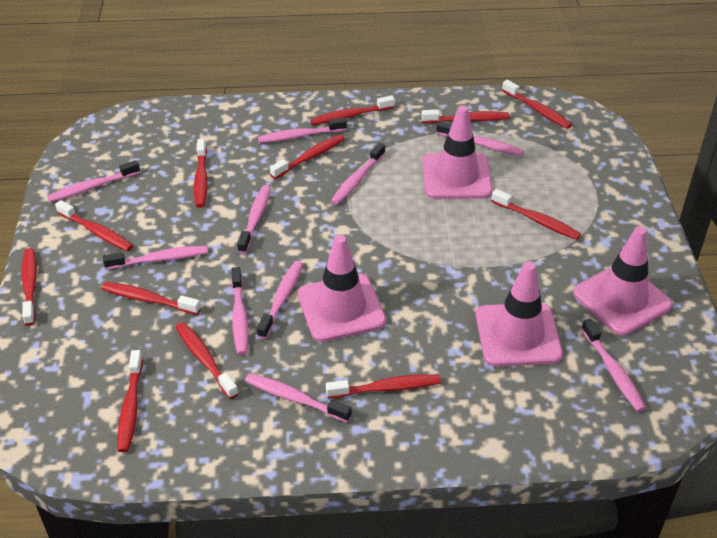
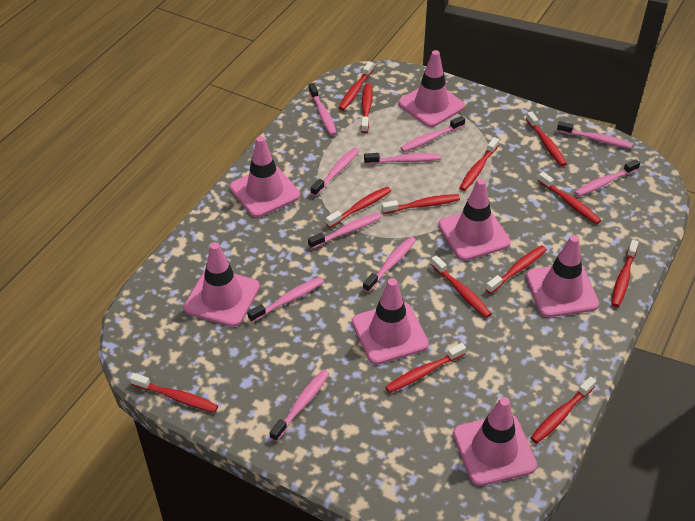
pink traffic cone: [297,235,386,342] [423,105,493,199] [476,261,563,367] [573,226,673,335] = 4 -> [184,242,260,327] [230,136,300,217] [352,278,429,364] [398,50,465,127] [438,179,511,261] [453,397,537,486] [526,235,599,317] = 7
red toothbrush: [22,248,37,326] [55,200,133,251] [101,282,201,315] [118,350,143,452] [176,322,238,399] [194,139,208,208] [270,134,345,179] [310,95,395,125] [326,374,441,398] [421,110,510,123] [491,189,581,240] [502,80,572,129] = 12 -> [130,373,218,413] [326,187,391,228] [339,61,374,110] [361,83,372,133] [382,194,460,214] [385,343,466,393] [431,255,491,318] [459,137,499,191] [485,245,547,294] [526,111,567,166] [531,376,596,443] [538,172,601,224] [611,240,639,307] = 13

